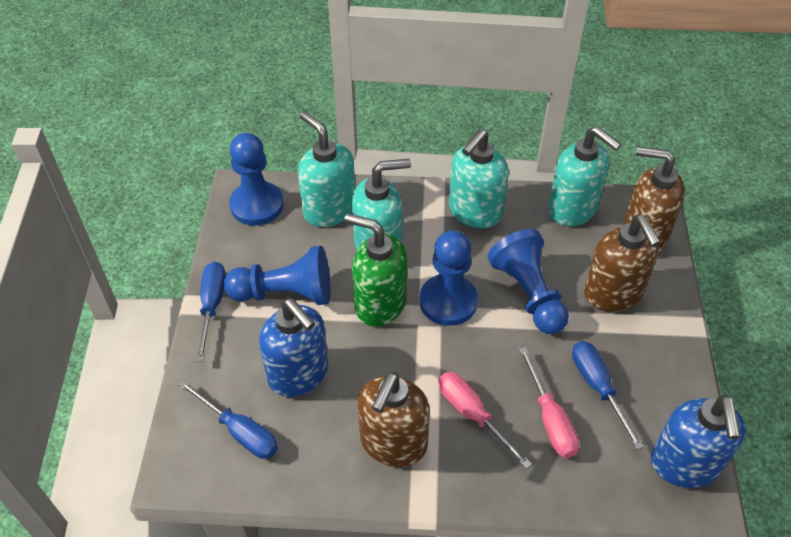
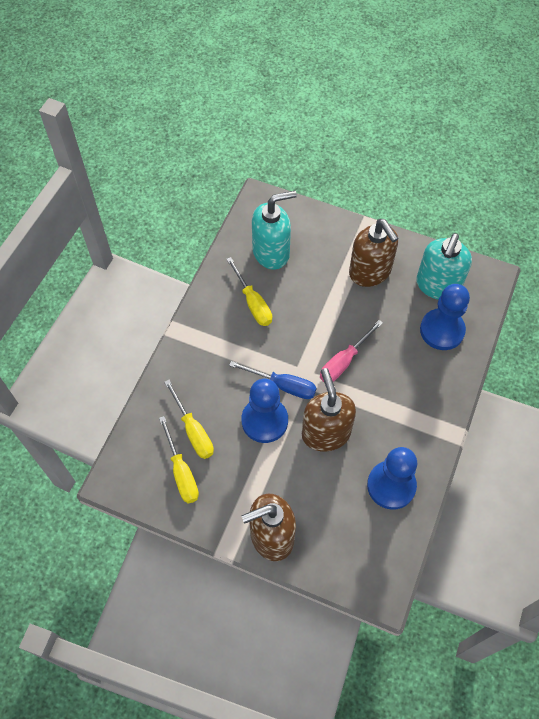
blue pawn: [224,246,330,305] [229,133,284,226] [420,230,478,326] [488,229,569,334] = 4 -> [241,379,288,443] [367,447,417,509] [420,284,470,350] = 3
blue screwdriver: [178,380,278,459] [196,262,226,362] [572,341,644,450] = 3 -> [229,361,317,399] = 1
blue soap dispenser: [259,298,329,397] [651,394,746,488] = 2 -> none = 0
green soap dispenser: [344,213,407,327] = 1 -> none = 0
pink screwdriver: [438,372,532,469] [519,347,579,458] = 2 -> [320,320,383,382] = 1
turquoise soap dispenser: [298,111,355,227] [352,159,411,251] [449,129,509,228] [548,126,622,226] = 4 -> [252,191,297,270] [416,233,472,300] = 2
yellow screwdriver: none = 0 -> [159,416,199,503] [164,380,214,459] [227,257,272,326] = 3

